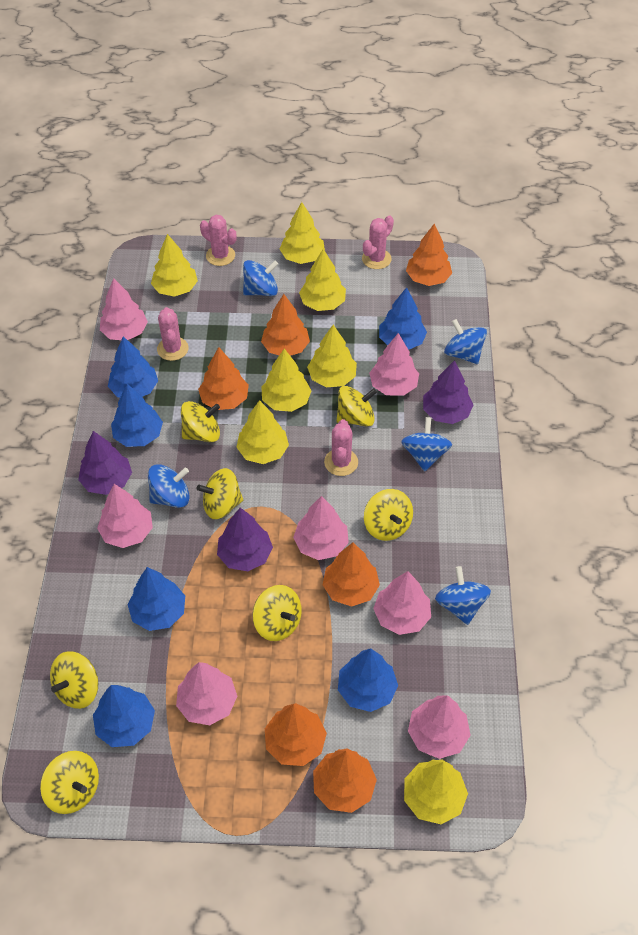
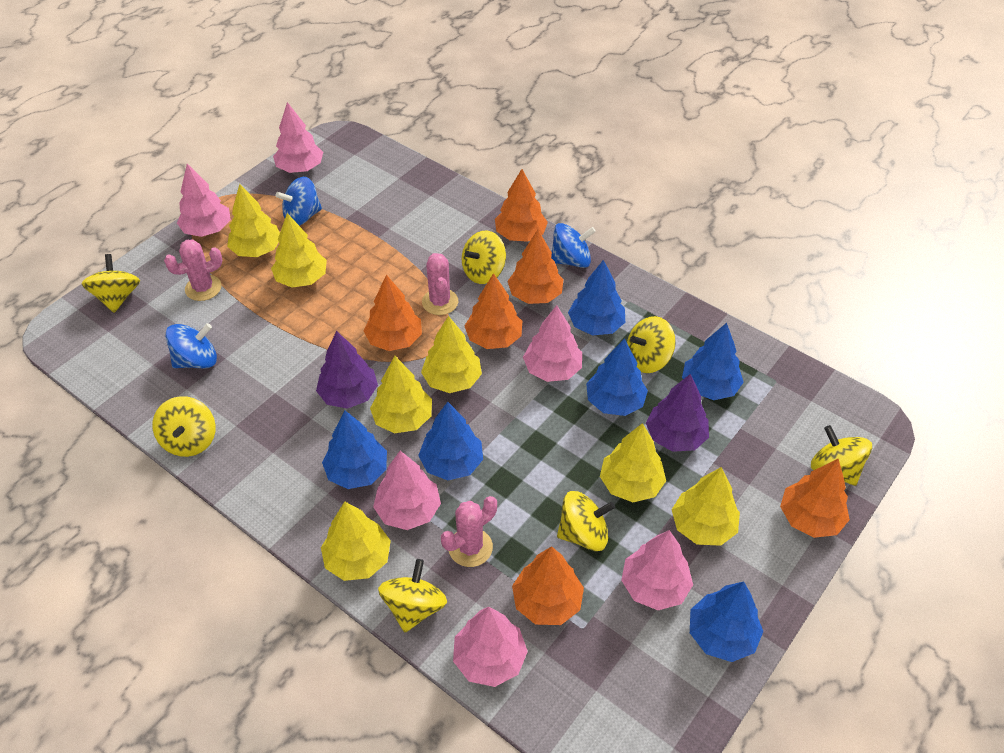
blue spinning top: [148,464,190,508] [243,260,278,296] [401,417,452,471] [435,566,491,625] [444,319,487,364] = 5 -> [165,323,217,368] [275,177,322,226] [551,223,596,268] = 3
pink cactus: [157,307,189,361] [200,215,236,266] [324,419,358,476] [362,215,394,269] = 4 -> [164,239,222,301] [422,253,458,315] [441,496,497,567] = 3
pink tree: [97,484,153,548] [100,278,148,340] [176,662,237,725] [293,496,349,560] [369,333,419,396] [373,571,431,635] [408,696,470,759] = 7 -> [177,164,231,237] [273,102,323,173] [373,451,441,530] [453,607,528,687] [523,305,582,382] [621,530,693,610] = 6
purple tree: [78,431,132,495] [217,508,273,571] [423,360,473,424] = 3 -> [316,331,378,409] [646,374,709,452] = 2

